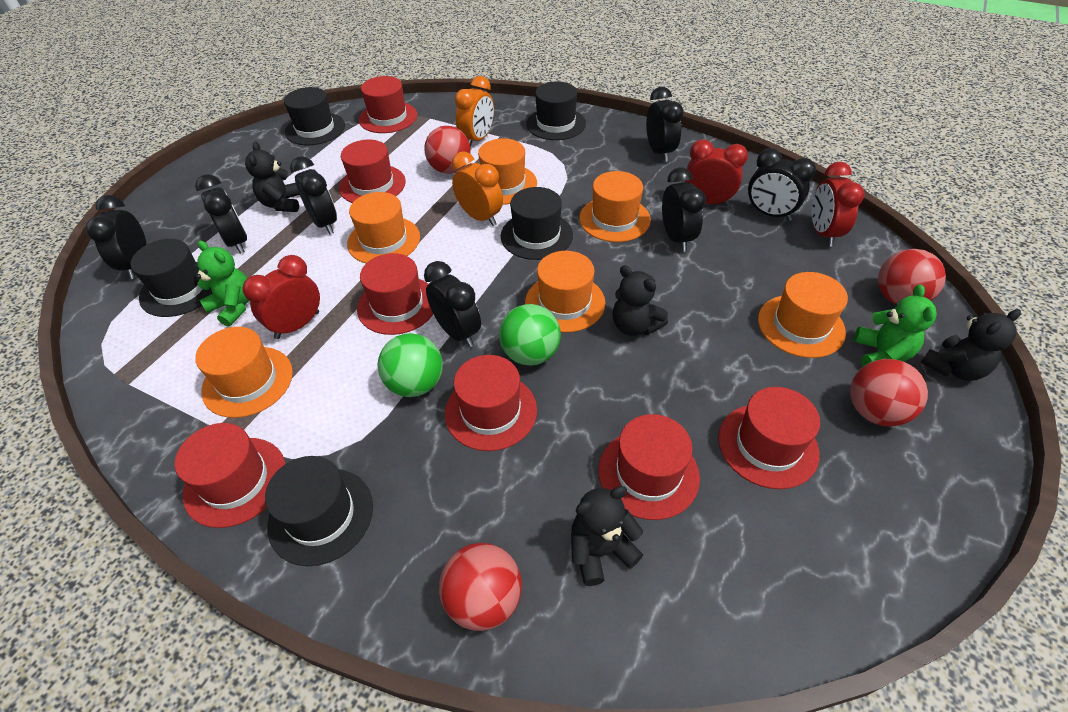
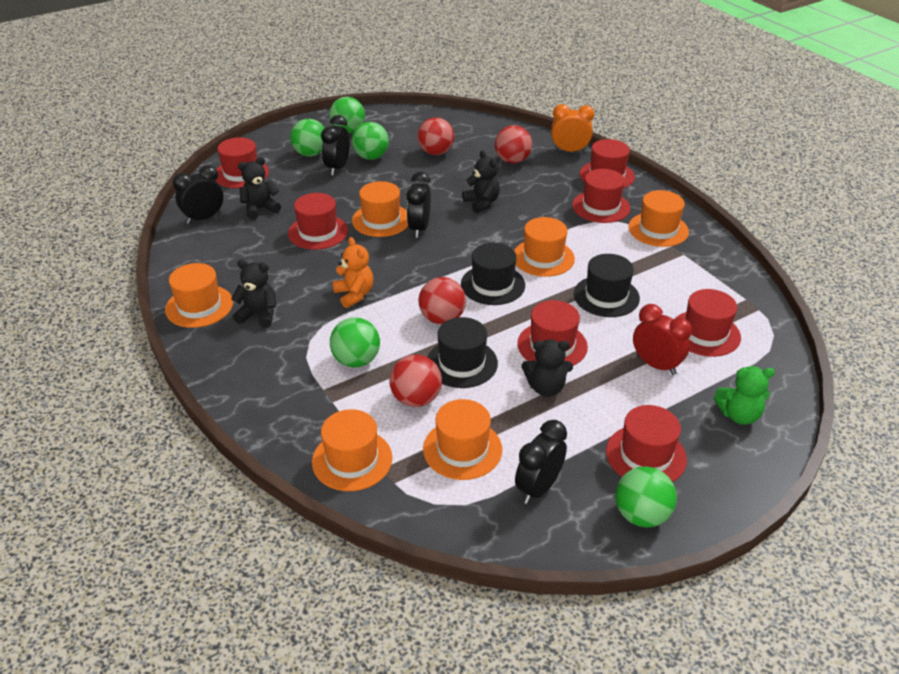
black clock: [86,195,147,279] [195,174,247,254] [290,156,337,235] [424,261,481,347] [646,87,683,162] [662,167,706,252] [748,148,816,221] = 7 -> [173,165,223,224] [321,115,349,176] [406,172,431,238] [515,420,567,504] = 4
black hat: [130,239,213,317] [265,456,373,566] [284,87,345,146] [501,187,573,260] [526,82,586,140] = 5 -> [428,317,498,388] [461,243,525,305] [574,254,640,317] = 3
green ball: [378,333,443,397] [499,304,561,366] = 2 -> [290,119,324,157] [329,97,365,133] [330,317,380,367] [352,122,389,160] [615,466,677,528] = 5
green teddy bear: [195,240,249,327] [854,284,937,366] = 2 -> [714,366,775,425] = 1
orange clock: [452,151,503,226] [455,76,494,147] = 2 -> [551,104,594,152] = 1
orange teddy bear: none = 0 -> [332,237,373,308] = 1
red clock: [242,255,320,339] [685,139,748,206] [812,162,865,247] = 3 -> [633,304,692,375] = 1

